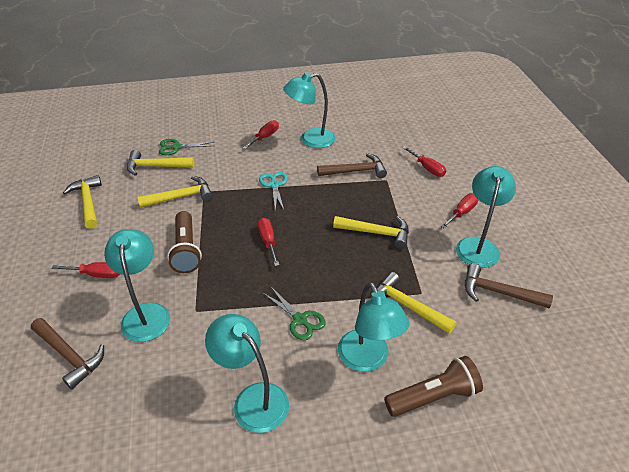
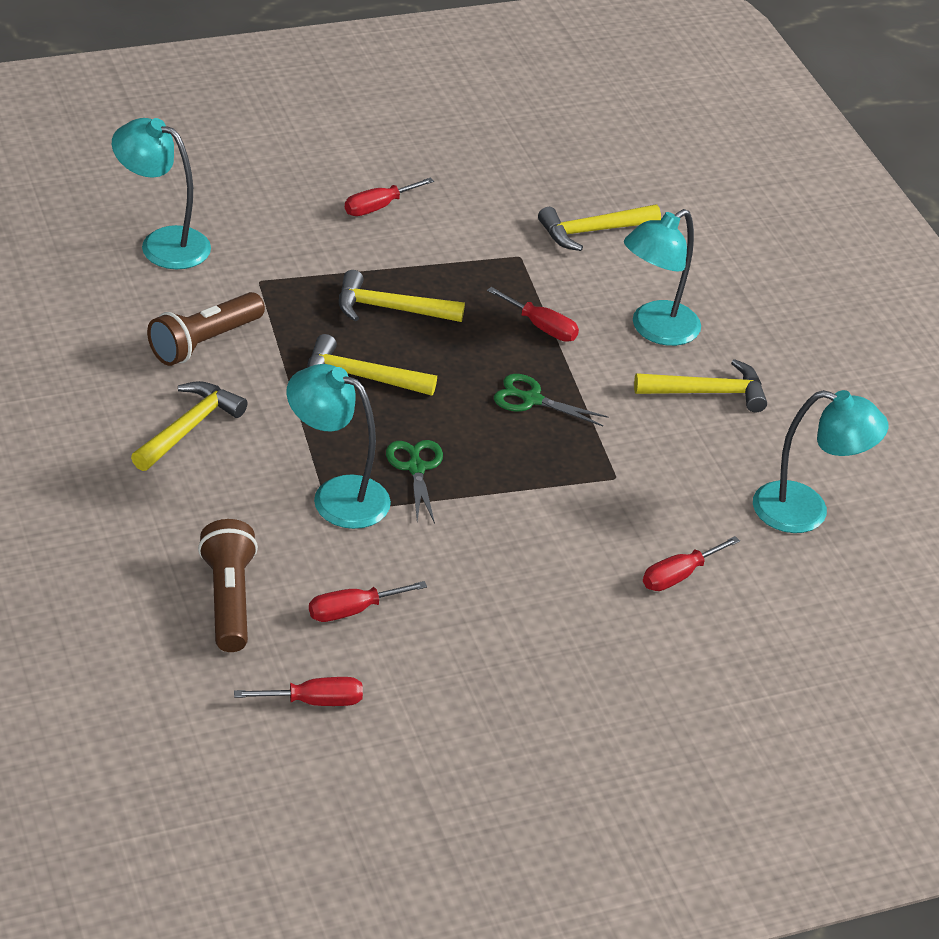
brown hammer: [31,318,104,389] [317,153,387,178] [465,263,553,308] = 3 -> none = 0
turquoise lamp: [104,229,170,342] [205,314,289,433] [283,73,336,148] [338,282,409,372] [456,166,516,268] = 5 -> [112,118,211,269] [287,364,391,529] [624,209,701,346] [753,390,888,533] = 4
turquoise scissors: [259,172,288,210] = 1 -> none = 0

